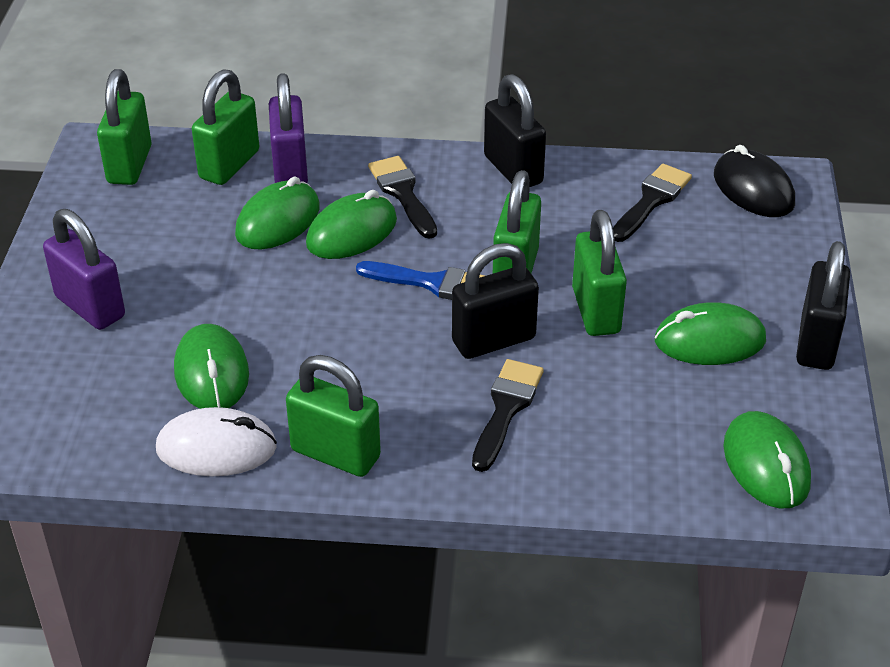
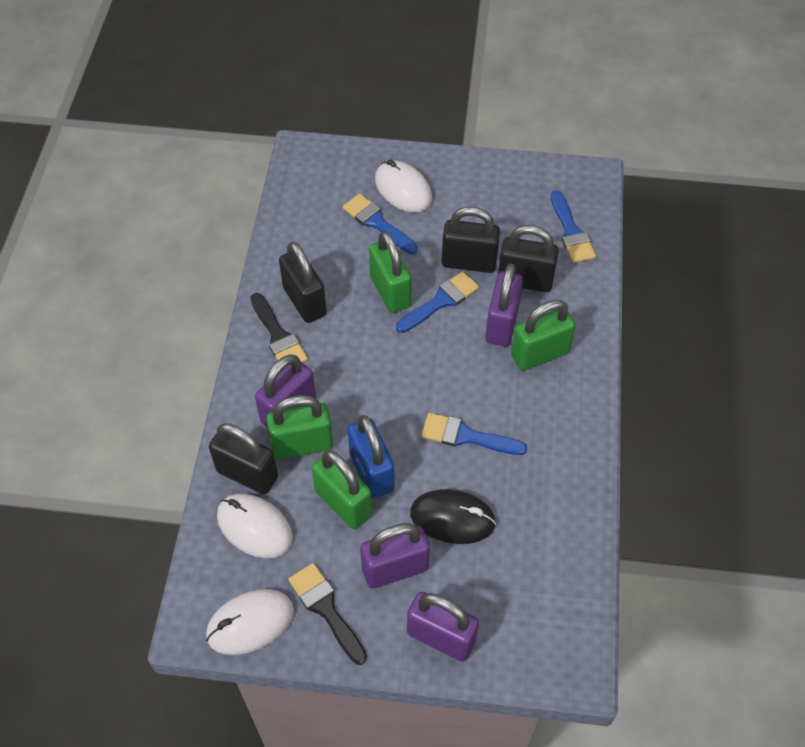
black brush: [368,156,437,239] [472,359,544,472] [613,164,692,242] = 3 -> [250,293,308,363] [288,563,367,665] = 2
black padlock: [452,243,539,359] [484,74,546,187] [796,241,850,370] = 3 -> [209,423,278,495] [279,242,327,323] [442,207,500,273] [498,225,559,292] = 4
blue brush: [356,261,485,300] = 1 -> [343,194,417,254] [396,271,480,333] [421,413,527,455] [550,190,596,263] = 4
blue padlock: none = 0 -> [348,415,395,499] = 1
green mouse: [174,324,249,409] [235,176,320,249] [306,190,397,259] [655,302,766,365] [723,411,811,509] = 5 -> none = 0
green padlock: [97,69,152,185] [192,69,259,185] [286,355,381,477] [493,170,541,273] [572,210,627,336] = 5 -> [266,395,333,460] [312,450,372,529] [369,231,412,313] [511,300,576,371] = 4
purple padlock: [43,209,125,330] [269,73,308,183] = 2 -> [255,354,316,428] [360,523,430,589] [407,592,479,662] [485,263,523,346] = 4
white mouse: [156,407,277,476] = 1 -> [206,589,294,655] [217,494,293,558] [375,160,432,213] = 3

